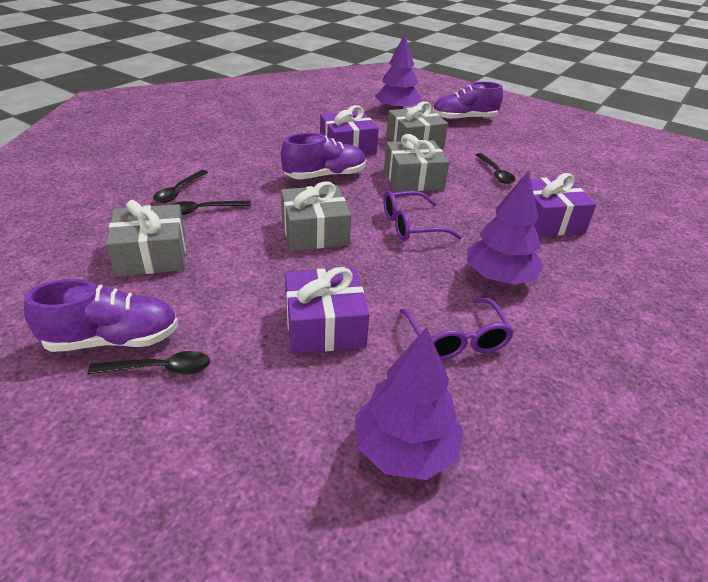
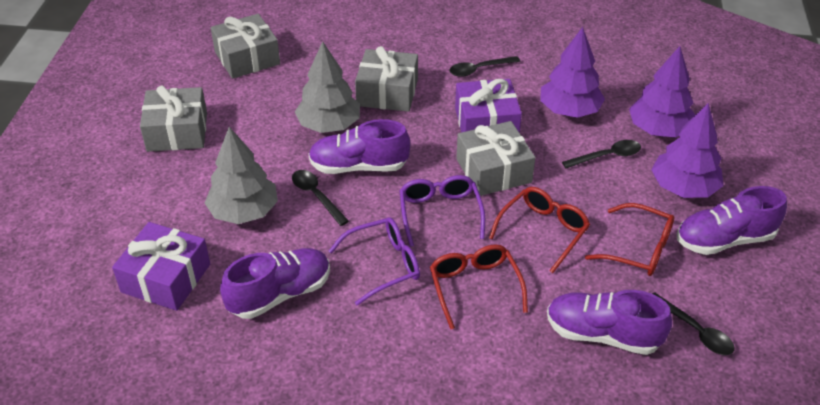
grey tree: none = 0 -> [205,127,278,224] [295,41,360,133] = 2
purple gift: [285,267,369,354] [320,105,379,155] [519,173,596,237] = 3 -> [112,222,210,311] [455,79,522,133] = 2
purple shoe: [24,279,178,352] [281,133,366,179] [433,82,503,121] = 3 -> [220,248,330,319] [309,119,410,174] [547,290,672,355] [677,186,787,255] = 4
red glasses: none = 0 -> [430,245,528,329] [489,187,590,273] [585,203,675,276] = 3

